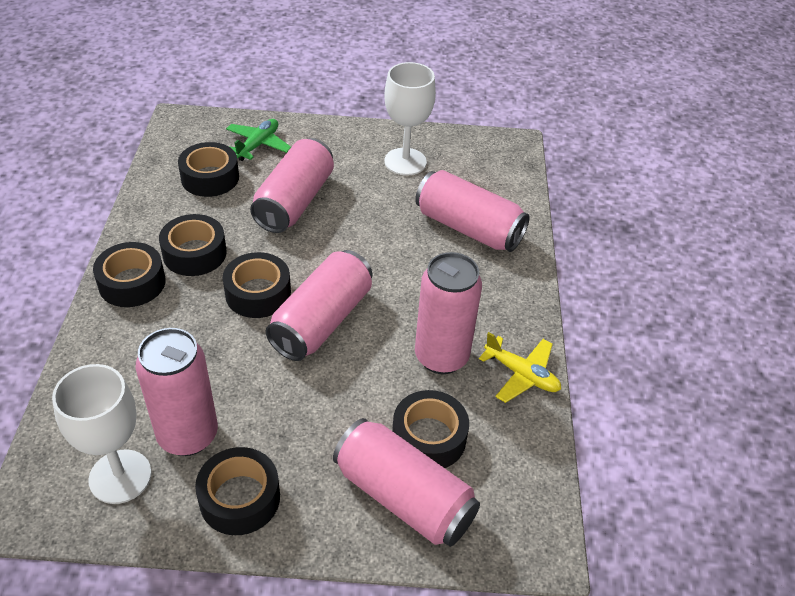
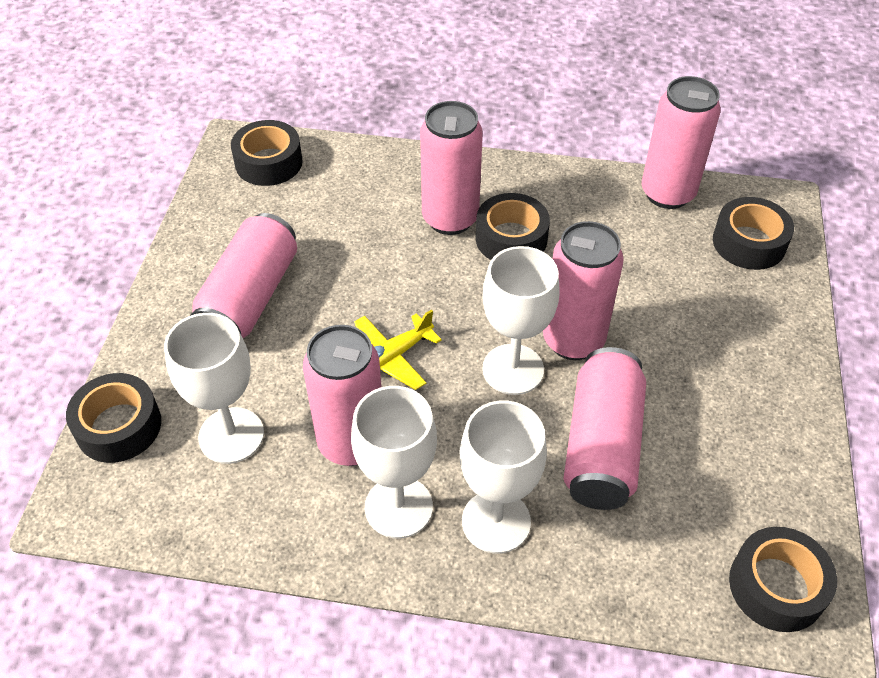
black tape: [93,242,166,307] [159,214,227,276] [178,142,239,197] [195,447,280,535] [223,252,291,318] [392,390,469,468] = 6 -> [66,373,161,463] [231,120,303,186] [476,193,550,260] [713,197,794,270] [729,527,837,632] = 5
green plane: [226,119,291,161] = 1 -> none = 0
white goblet: [52,364,152,504] [384,62,436,176] = 2 -> [164,313,264,464] [351,386,437,538] [460,400,547,554] [482,246,559,395] = 4

